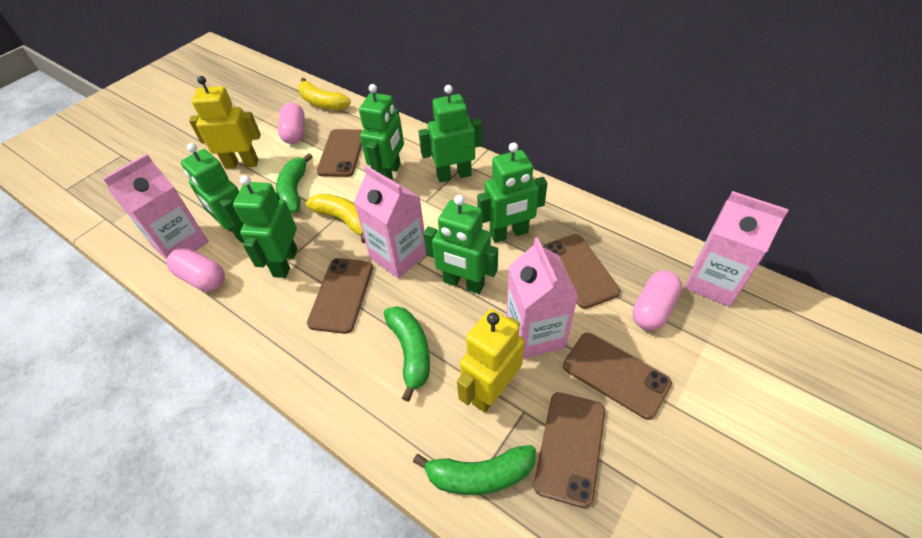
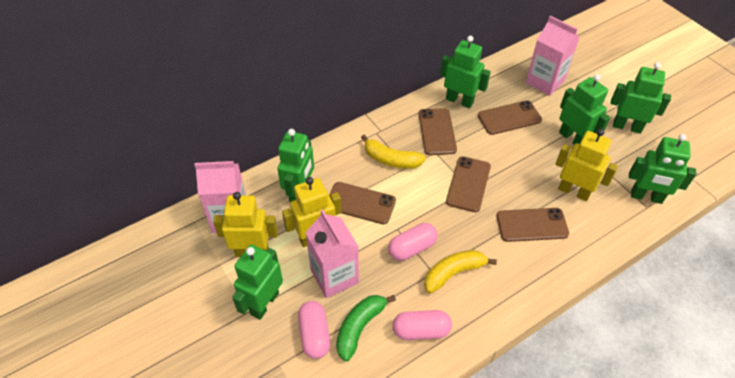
green banana: [276,153,313,213] [384,306,430,402] [413,445,536,495] = 3 -> [336,295,396,362] = 1
pink carton: [102,154,209,260] [354,165,426,278] [506,237,578,358] [685,191,789,307] = 4 -> [194,160,246,233] [305,210,359,298] [525,16,580,96] = 3
yellow robot: [189,76,261,169] [457,309,525,413] = 2 -> [213,192,278,257] [282,177,341,247] [555,129,618,201] = 3

